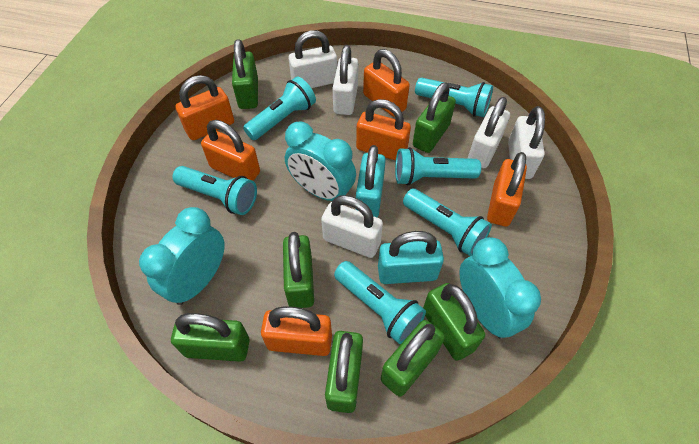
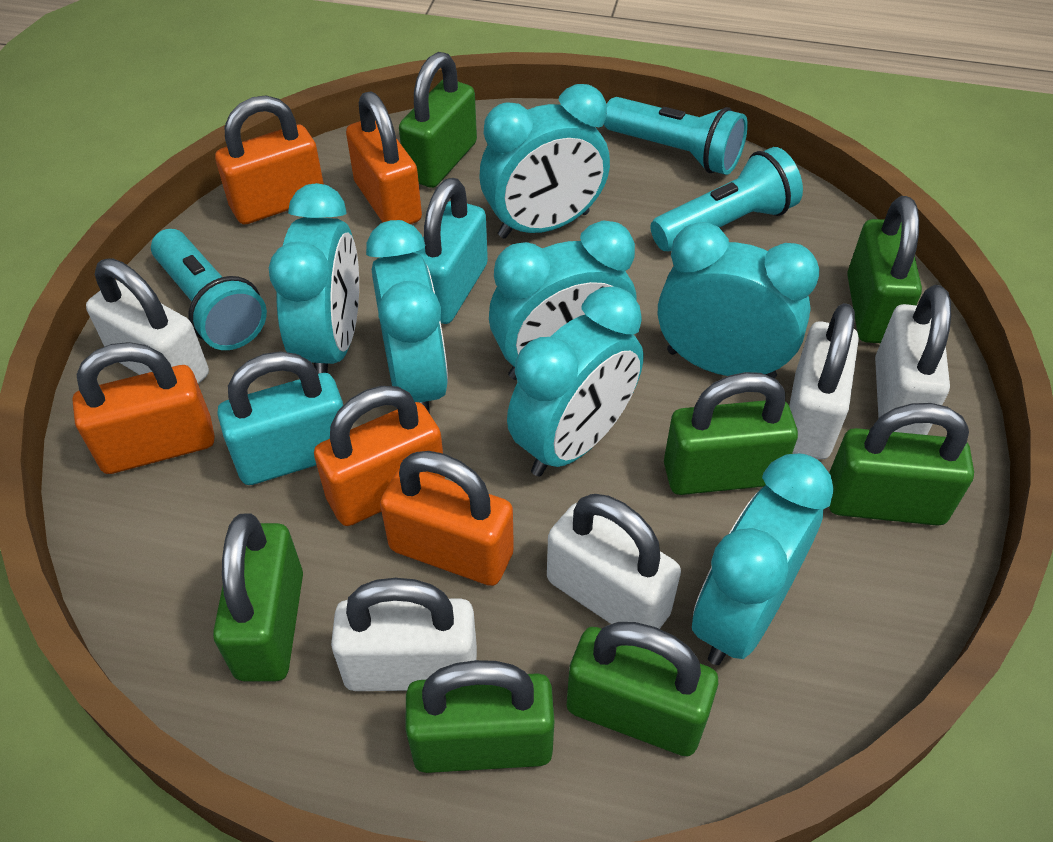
orange padlock: [175,75,234,140] [201,120,260,181] [261,307,332,356] [356,99,411,161] [363,49,410,117] [487,152,527,226] = 6 -> [73,342,215,474] [215,95,324,224] [314,386,445,526] [346,91,422,224] [380,451,514,586] = 5
turquoise clock: [139,207,225,305] [285,121,356,201] [459,237,541,339] = 3 -> [269,183,359,374] [366,220,448,414] [480,84,610,239] [489,220,637,380] [507,287,644,476] [658,222,819,378] [692,454,833,665] = 7
turquoise flashlight: [172,166,257,215] [243,76,316,140] [334,261,426,344] [395,147,481,185] [403,189,492,256] [415,78,493,117] = 6 -> [151,229,267,350] [604,97,748,175] [650,147,803,251] = 3

